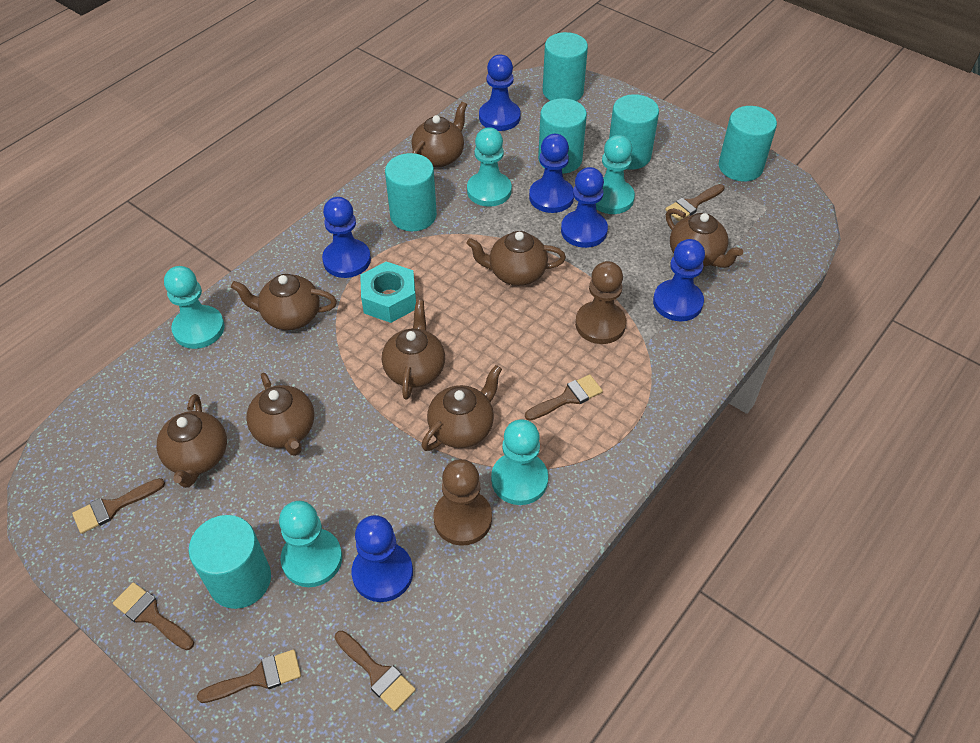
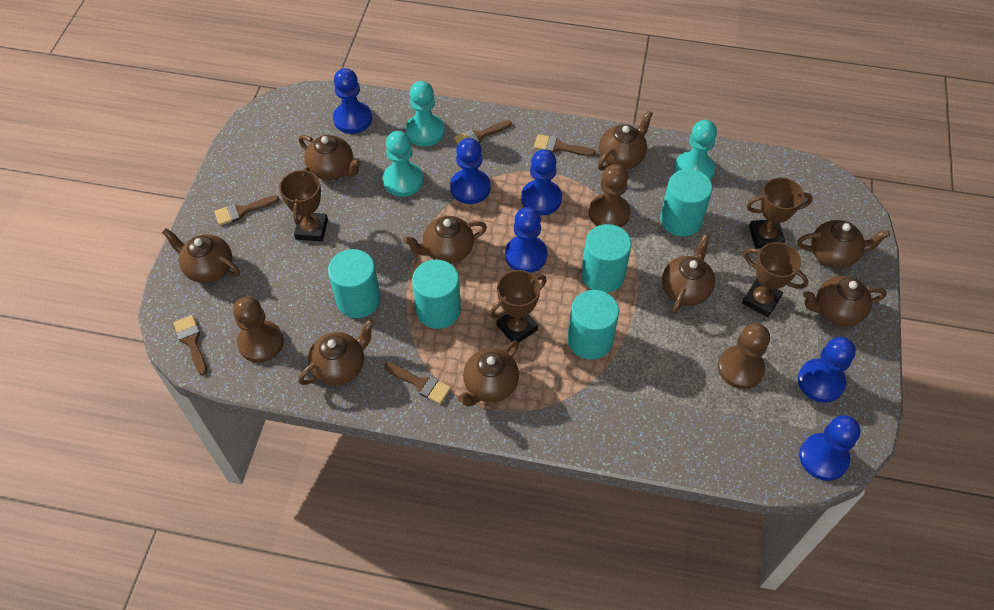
brown brush: [72,478,165,534] [113,582,194,650] [197,649,301,703] [335,630,416,711] [525,375,603,421] [665,184,724,221] = 6 -> [173,315,207,375] [214,195,279,225] [384,362,451,404] [454,120,512,144] [534,134,596,156] = 5
brown pawn: [433,459,492,546] [575,261,626,344] = 2 -> [233,297,284,363] [589,164,631,228] [718,323,770,389] = 3
brown teapot: [157,394,227,488] [231,274,337,330] [247,373,314,456] [382,300,445,400] [411,101,467,167] [421,365,502,451] [467,231,566,286] [666,208,743,268] = 8 -> [162,228,240,283] [298,135,361,180] [298,319,374,385] [403,216,487,264] [458,341,519,407] [598,110,653,170] [662,235,715,314] [797,220,890,268] [803,276,887,326] = 9
brown trophy: none = 0 -> [279,167,328,242] [490,270,547,343] [742,242,808,317] [746,177,813,249] = 4
turquoise cylinder: [188,515,271,609] [385,153,437,231] [538,98,587,174] [543,32,588,101] [609,94,659,170] [719,106,777,181] = 6 -> [328,249,381,318] [412,259,461,329] [568,290,619,360] [581,224,632,293] [660,169,712,237] = 5
turquoise nut: [360,262,416,323] = 1 -> none = 0
turquoise pawn: [164,266,225,349] [279,501,342,587] [467,127,512,207] [491,419,548,505] [596,135,635,214] = 5 -> [383,131,423,197] [406,81,445,147] [674,120,717,180] = 3

